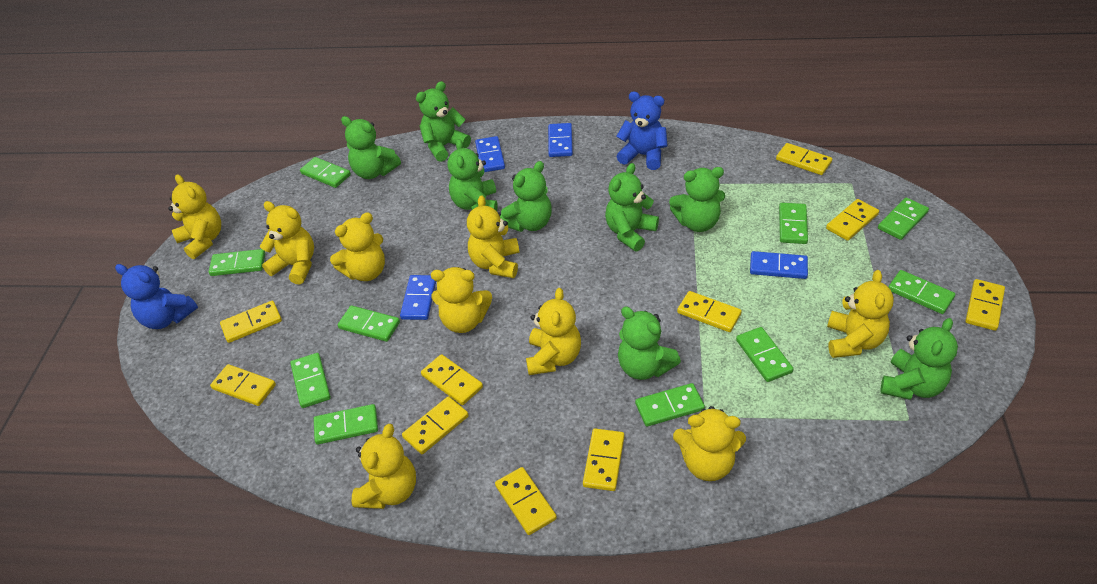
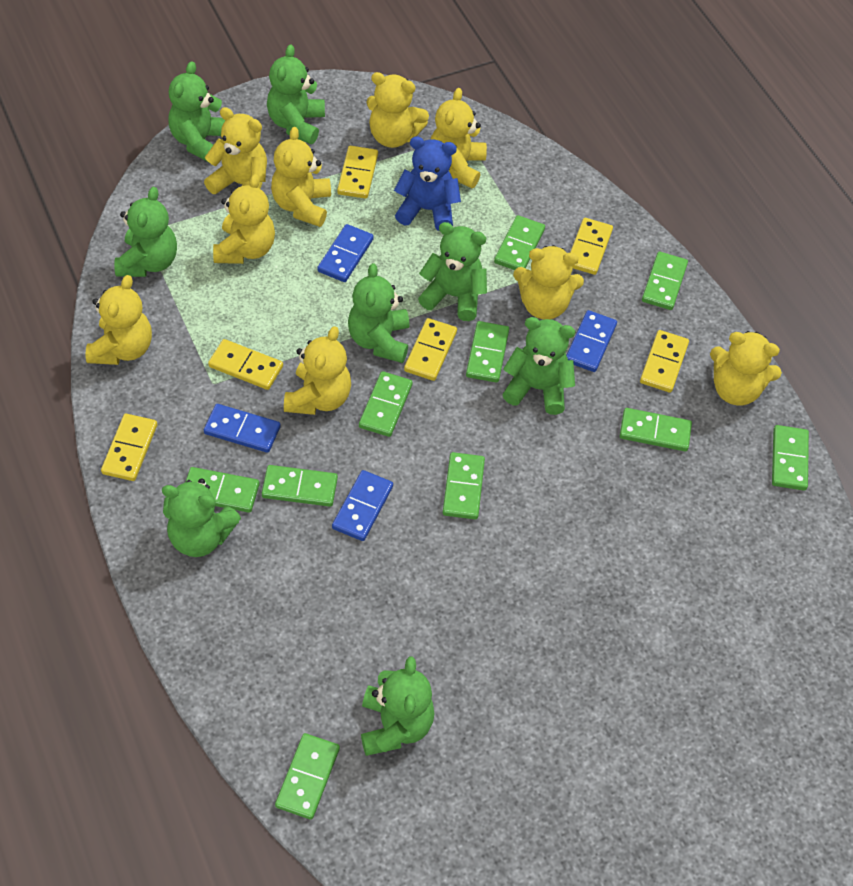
blue teddy bear: [115,264,198,329] [616,92,668,170] = 2 -> [394,137,461,231] = 1
yellow domino: [210,364,276,406] [220,301,282,343] [402,396,469,454] [421,354,483,405] [495,467,557,535] [583,428,624,491] [677,291,742,332] [776,143,832,175] [826,199,879,241] [965,279,1005,331] = 10 -> [101,414,157,481] [208,339,283,390] [337,146,378,199] [404,318,457,381] [570,218,613,275] [640,330,689,393] = 6

